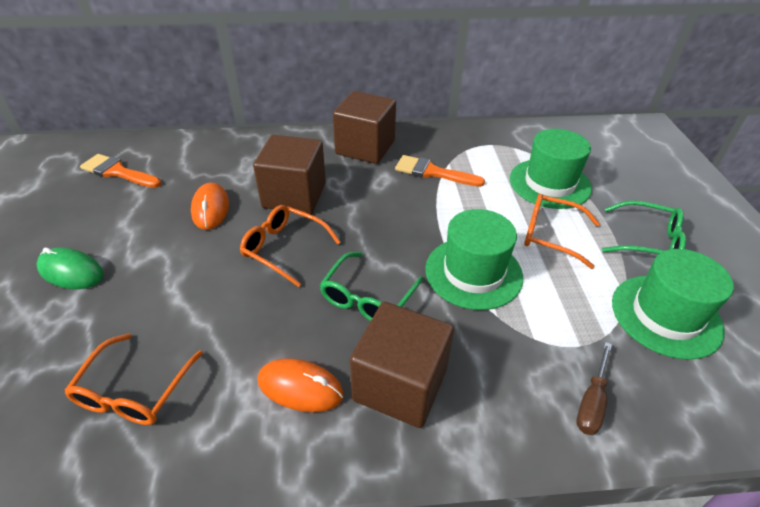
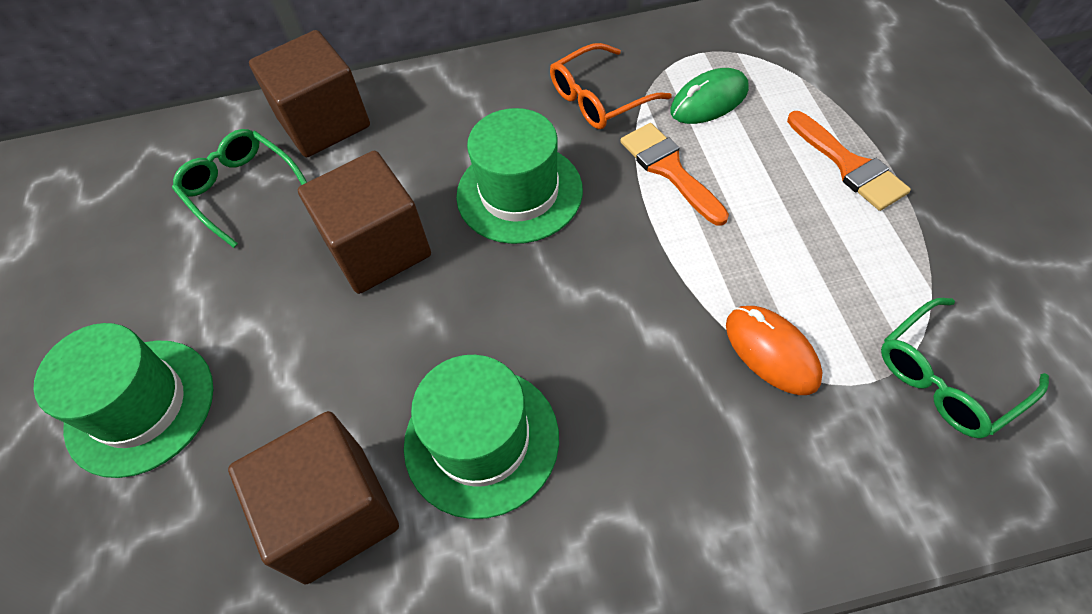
brown screwdriver: [576,342,612,435] = 1 -> none = 0
orange glasses: [64,333,203,425] [240,205,341,287] [524,194,600,269] = 3 -> [550,43,672,129] = 1
orange mouse: [191,183,229,230] [257,358,344,412] = 2 -> [726,306,822,395] = 1

